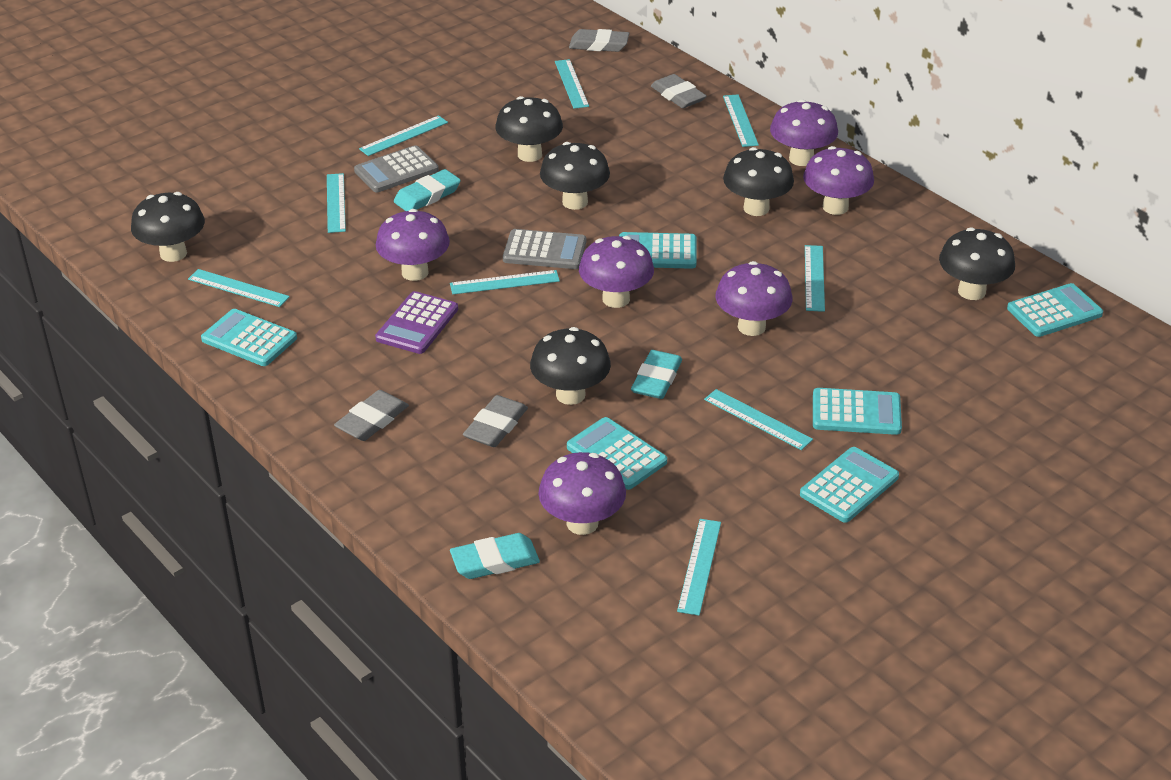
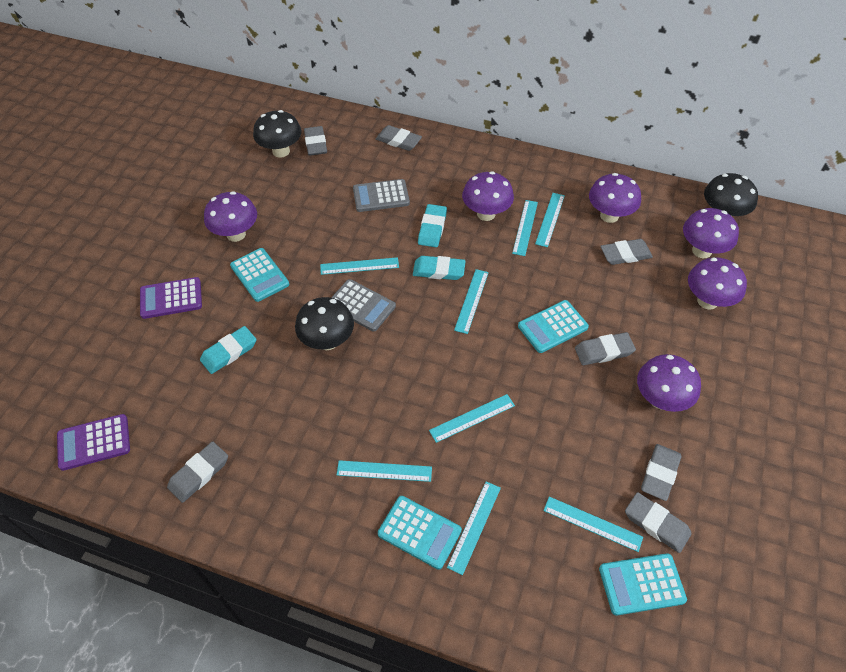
black mushroom: [131,192,205,262] [495,96,563,162] [530,327,611,405] [540,142,610,210] [723,147,794,216] [939,227,1015,300] = 6 -> [253,110,301,158] [295,297,354,350] [704,173,758,216] = 3
grey eraser: [334,390,409,441] [463,395,528,447] [569,29,629,52] [651,74,707,108] = 4 -> [167,442,228,503] [304,126,327,156] [376,125,422,151] [575,332,636,365] [600,239,653,265] [625,492,692,553] [641,444,681,501] = 7
purple calculator: [375,291,458,354] = 1 -> [57,414,130,471] [140,277,202,319] = 2
turquoise calculator: [201,309,297,366] [567,417,667,490] [619,232,697,269] [800,447,899,523] [813,388,902,435] [1007,283,1103,337] = 6 -> [230,248,289,302] [378,496,462,570] [518,300,589,353] [599,553,687,616] = 4
turquoise ruler: [188,269,290,307] [327,173,346,233] [359,115,448,156] [450,270,560,294] [555,59,589,109] [677,519,721,615] [704,389,813,450] [723,94,759,147] [805,245,825,312] = 9 -> [320,257,399,275] [337,460,432,482] [429,394,515,443] [447,481,501,575] [454,269,489,334] [512,200,538,256] [535,193,565,247] [543,497,643,552] = 8

